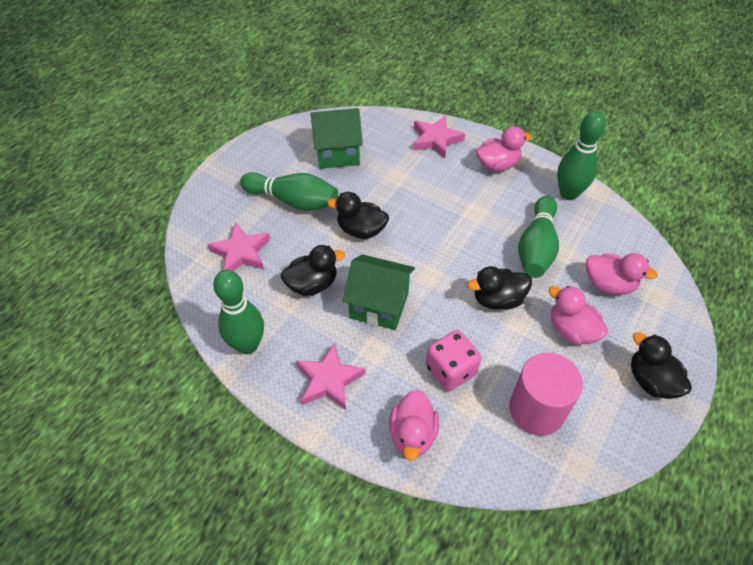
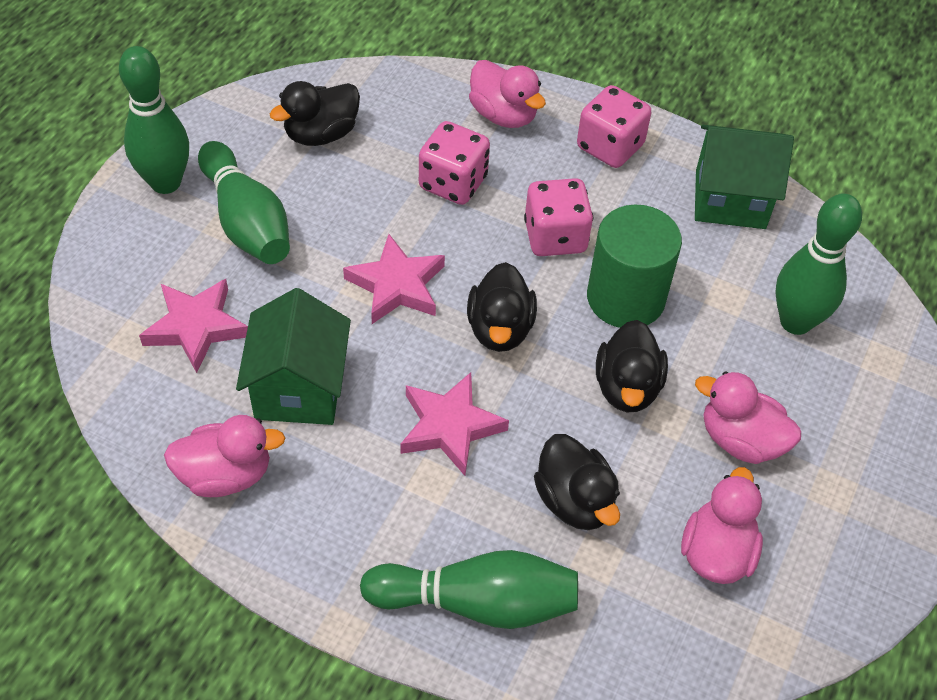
green cylinder: none = 0 -> [587,205,682,328] = 1
pink cylinder: [509,353,583,436] = 1 -> none = 0
pink dice: [426,330,481,391] = 1 -> [419,121,490,205] [524,178,593,256] [577,85,652,168] = 3

